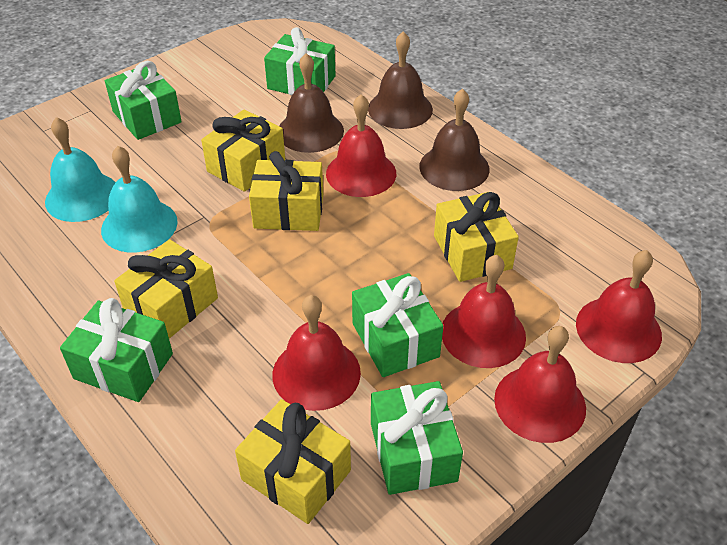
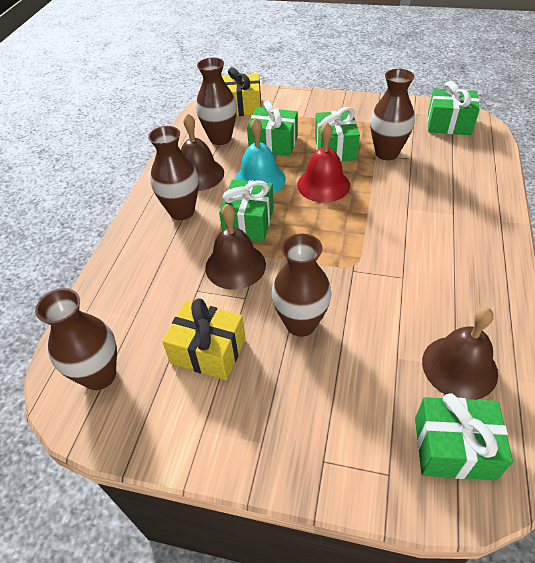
brown vase: none = 0 -> [35,288,117,390] [148,126,199,220] [196,58,237,145] [272,234,331,337] [370,69,415,160] = 5
red bell: [273,295,361,411] [326,94,396,197] [442,255,526,368] [494,326,586,443] [576,250,662,363] = 5 -> [297,123,350,203] = 1
turquoise bell: [45,117,116,222] [101,146,178,252] = 2 -> [234,118,286,194] = 1
yellow gift: [114,239,218,339] [201,109,285,192] [235,399,351,524] [249,151,323,231] [434,192,519,282] = 5 -> [162,298,246,381] [222,67,261,116] = 2

